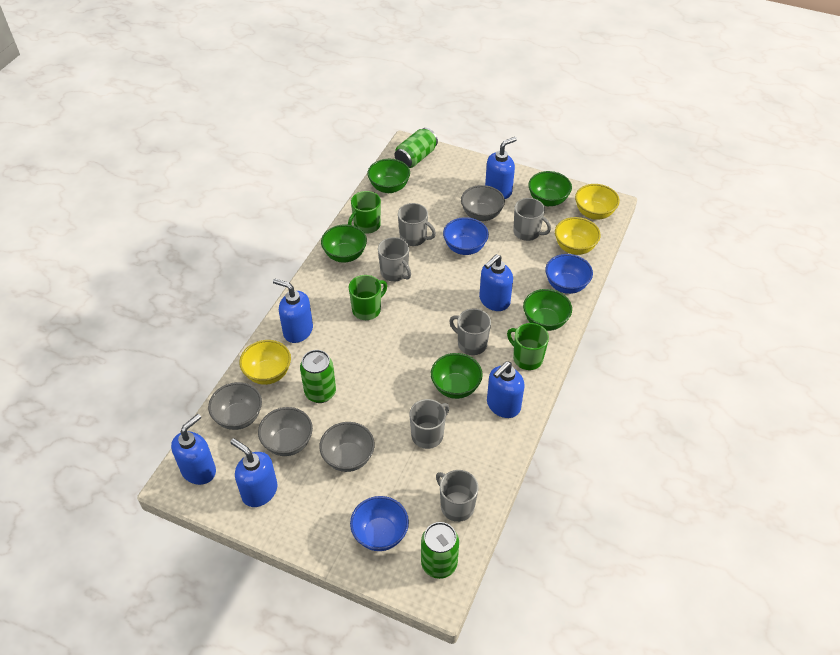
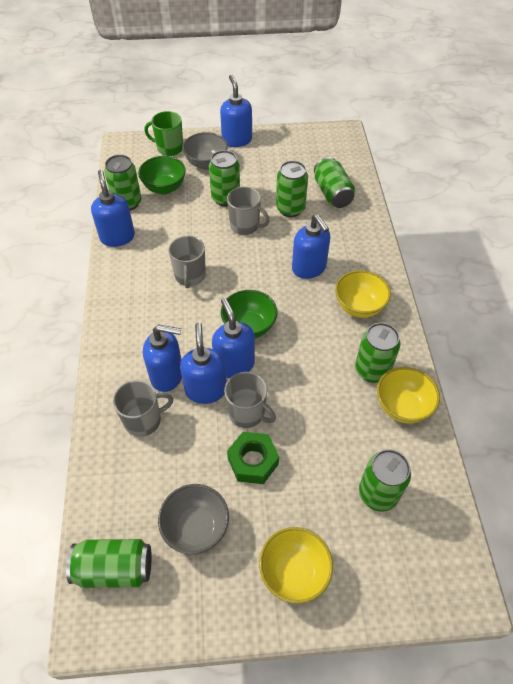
blue bowl: [350,496,409,551] [443,217,489,255] [545,254,593,294] = 3 -> none = 0
green bowl: [321,224,367,263] [367,159,410,193] [431,353,483,399] [523,289,572,331] [528,171,572,206] = 5 -> [138,156,186,194] [221,290,278,338] = 2
green can: [300,350,336,403] [394,128,438,168] [421,522,459,579] = 3 -> [66,539,152,588] [104,155,142,211] [209,150,240,207] [276,161,308,217] [314,157,355,208] [355,323,401,383] [359,449,411,512] = 7
green mug: [348,191,381,234] [349,275,387,320] [507,323,549,370] = 3 -> [144,111,183,156] = 1
green nut: none = 0 -> [227,432,279,484] = 1
grey bowl: [208,382,262,430] [258,407,313,456] [319,422,375,472] [461,185,505,221] = 4 -> [158,484,229,554] [182,132,228,170] = 2
grey mug: [378,237,411,282] [398,203,436,246] [409,399,449,449] [436,470,478,522] [449,309,491,355] [513,198,551,241] = 6 -> [113,380,173,437] [169,236,206,288] [224,372,276,428] [227,187,270,235] = 4

